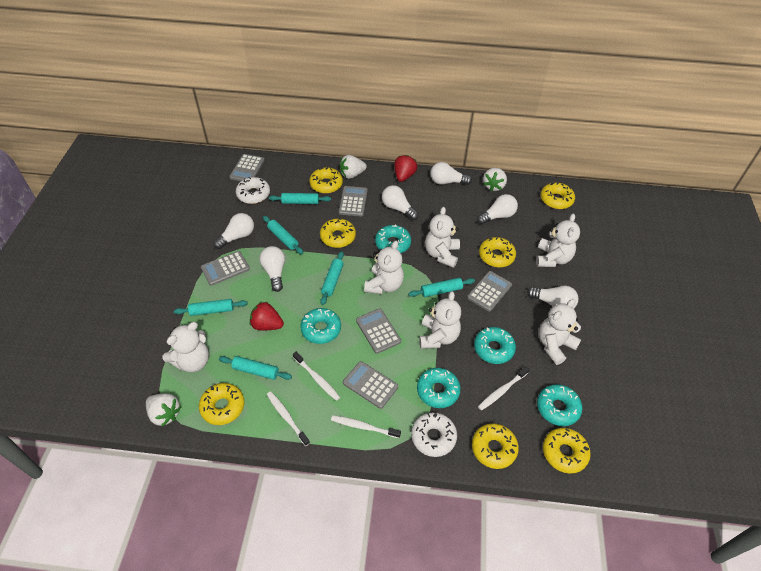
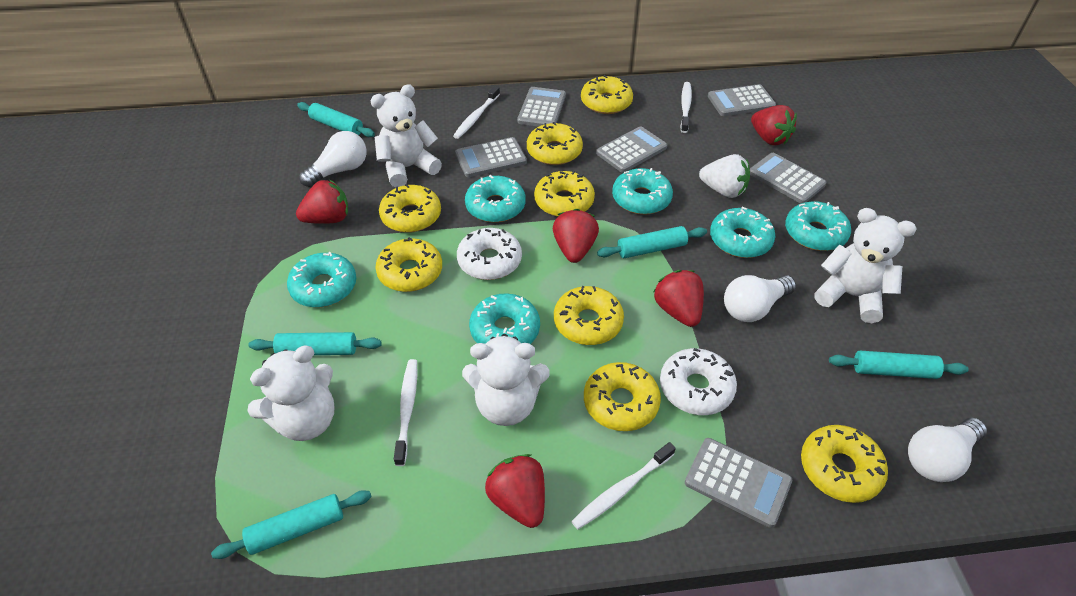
red strawberry: [250,301,284,330] [394,155,417,182] = 2 -> [296,179,348,224] [485,454,545,528] [553,209,599,263] [654,270,704,327] [751,105,797,145] = 5
turquoise donut: [300,308,341,344] [375,224,411,253] [417,368,461,408] [474,327,516,364] [537,384,582,426] = 5 -> [287,252,356,308] [465,175,525,222] [469,293,540,344] [612,168,673,215] [710,207,775,258] [785,201,851,251] = 6
turquoise rolling pin: [174,299,248,316] [219,356,292,380] [263,216,303,254] [269,193,331,204] [320,251,344,305] [408,278,475,297] = 6 -> [211,490,372,559] [249,332,382,355] [297,102,375,137] [597,226,707,258] [829,351,969,379] = 5
white light bulb: [213,213,254,249] [259,246,285,292] [382,185,419,220] [430,162,472,185] [477,194,518,225] [527,286,579,309] = 6 -> [299,131,366,187] [724,275,796,322] [908,418,987,482] = 3
white strawberry: [146,393,181,426] [340,155,367,179] [483,168,507,191] = 3 -> [699,154,750,198] = 1
white teddy bear: [163,322,209,372] [364,240,404,294] [419,291,461,349] [425,207,460,268] [536,214,580,267] [538,299,581,365] = 6 -> [247,346,335,441] [371,84,442,187] [462,334,550,426] [814,208,917,323] = 4
yellow donut: [199,383,244,425] [309,167,343,194] [320,218,356,248] [472,423,519,469] [479,237,516,267] [541,183,575,209] [543,428,591,474] = 7 -> [375,237,442,292] [379,184,441,232] [527,122,583,165] [534,170,595,217] [554,286,624,345] [581,75,633,114] [584,362,661,431] [801,425,888,503] = 8

